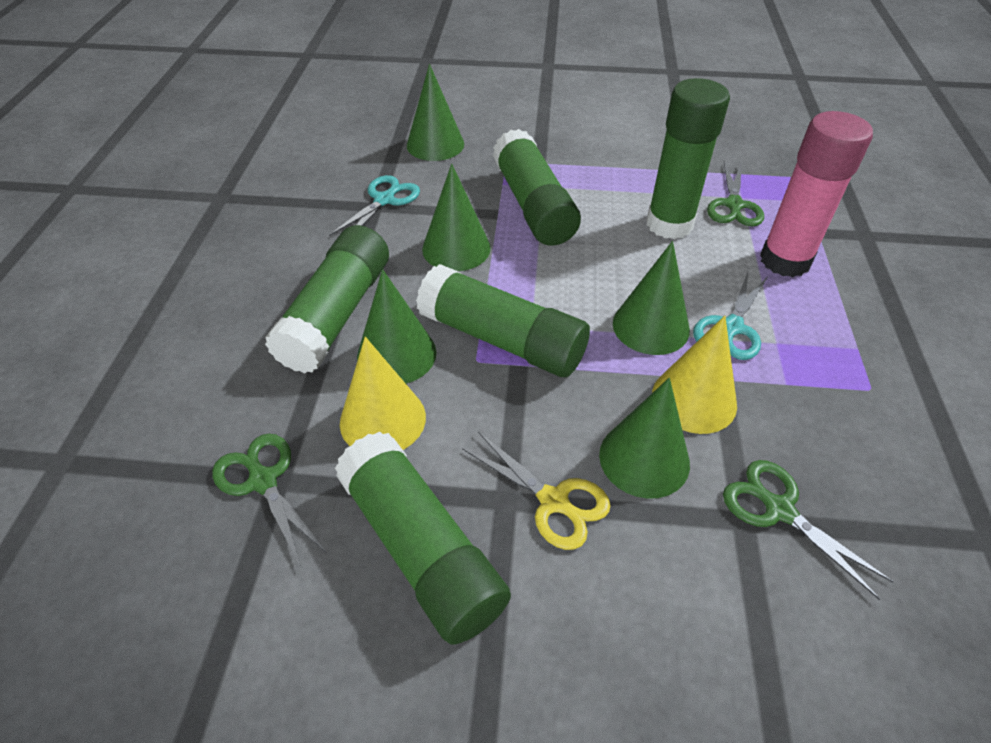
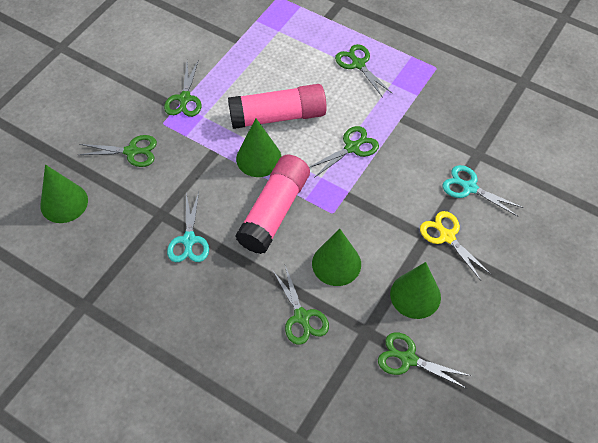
green cone: [357,269,437,384] [407,64,464,161] [422,164,491,271] [599,378,690,499] [613,241,690,355] = 5 -> [40,164,88,223] [236,118,282,177] [312,229,361,286] [390,262,441,319] = 4
green glue stick: [265,225,389,373] [335,432,511,645] [416,264,590,377] [493,129,581,246] [647,78,730,239] = 5 -> none = 0
green scissors: [212,434,327,567] [707,162,764,227] [723,460,894,600] = 3 -> [78,135,157,167] [164,61,202,117] [273,265,329,345] [309,126,379,178] [335,44,393,98] [378,332,471,389] = 6
pink glue stick: [760,111,873,277] = 1 -> [228,84,327,129] [235,155,310,254] = 2
yellow cone: [340,337,426,450] [652,316,737,434] = 2 -> none = 0

